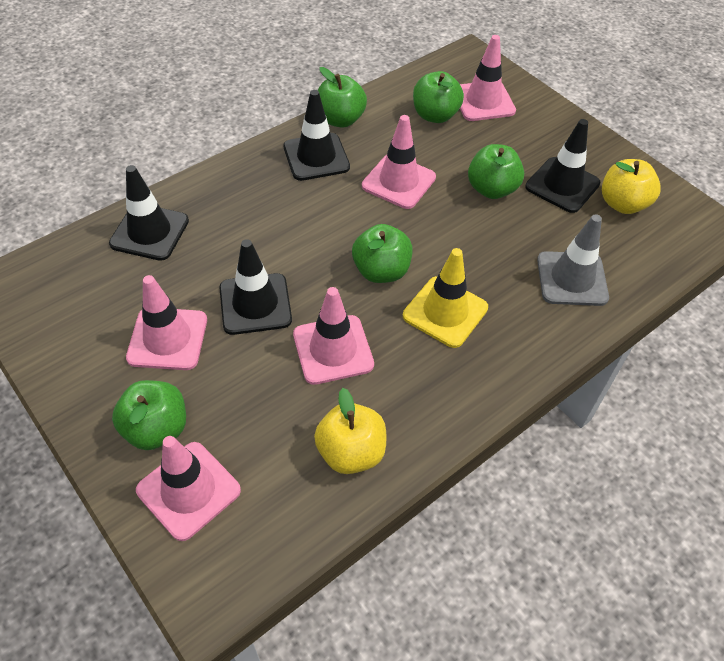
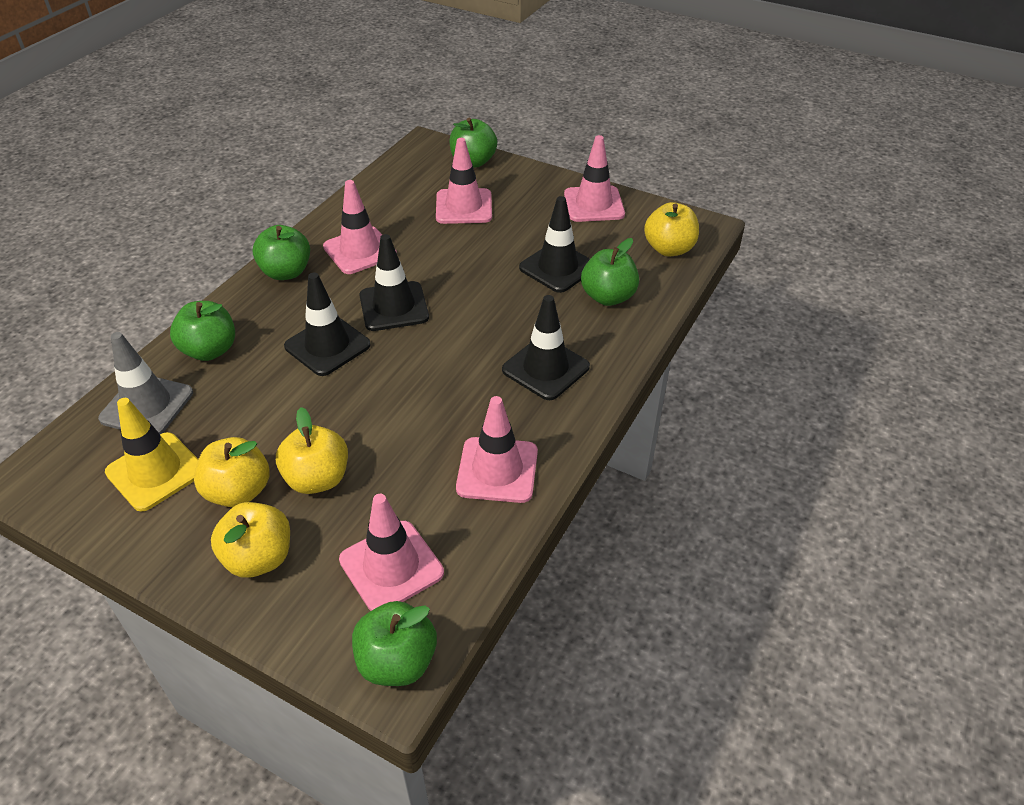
yellow apple: [314,388,386,474] [602,159,661,214] = 2 -> [194,437,270,507] [211,502,290,578] [276,407,348,494] [644,202,699,256] = 4

